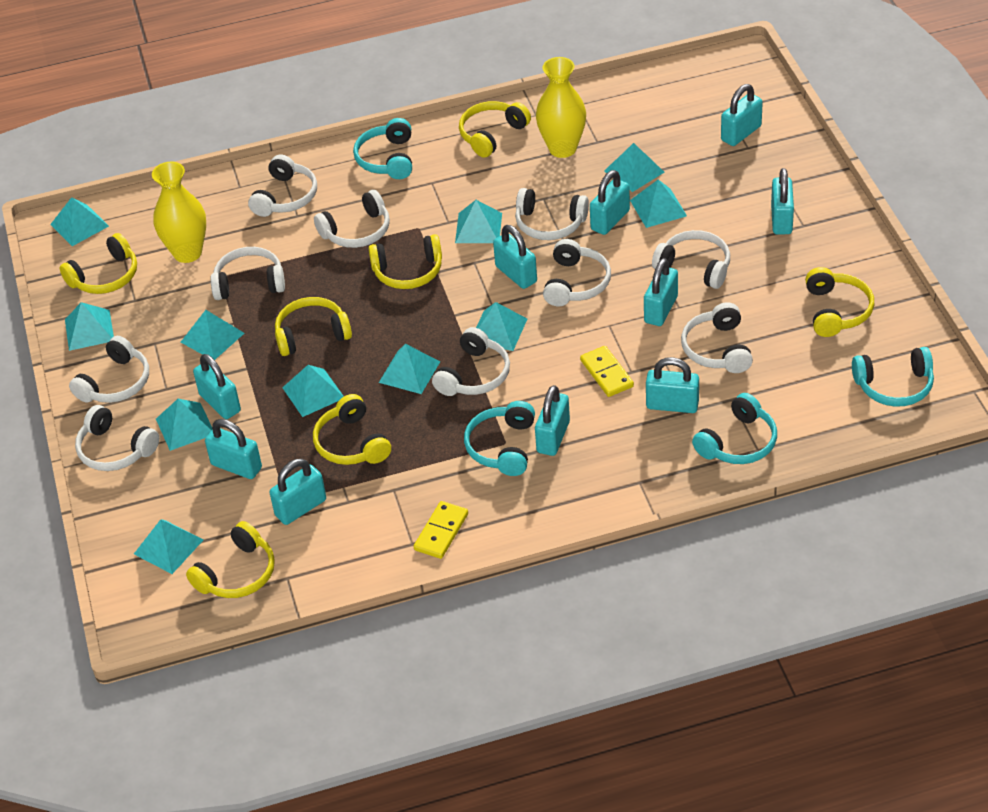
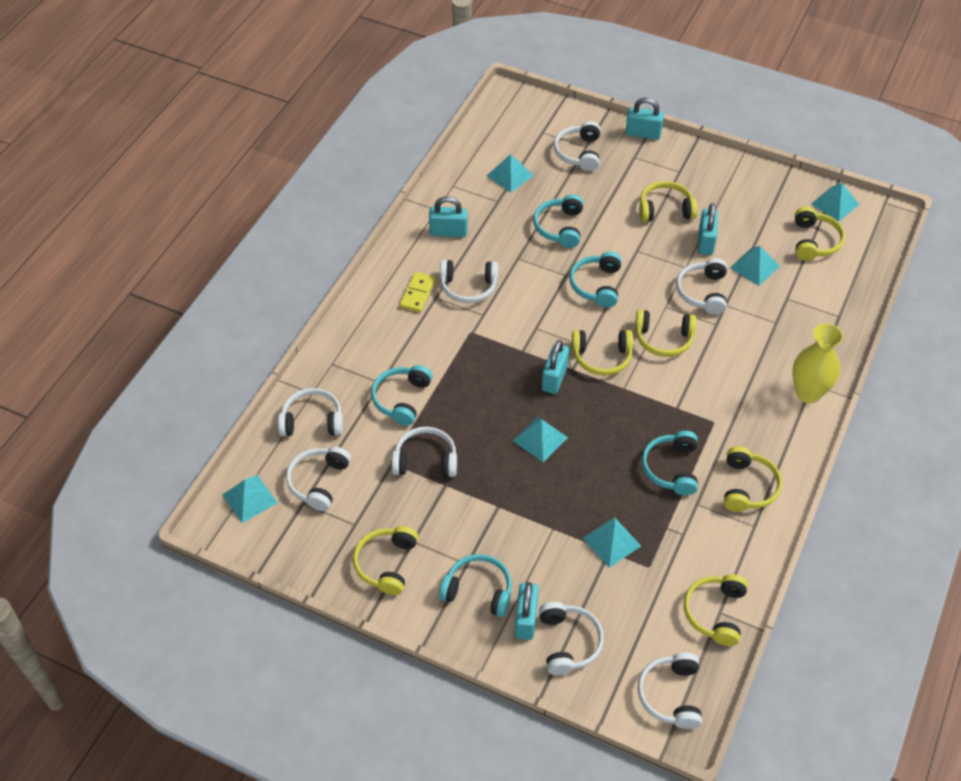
turquoise headphones: [353,118,412,179] [464,401,535,476] [692,393,777,464] [852,347,934,407] = 4 -> [371,365,433,426] [439,554,512,617] [533,194,583,248] [570,252,622,308] [642,431,698,495] = 5
turquoise padlock: [193,354,241,419] [205,419,262,479] [269,459,326,525] [493,225,537,289] [535,385,570,456] [590,170,630,235] [644,258,678,326] [646,357,699,413] [721,84,763,146] [771,168,794,234] = 10 -> [429,196,468,237] [515,582,539,640] [542,340,569,394] [625,98,664,140] [698,203,718,255] = 5
turquoise pyramid: [50,197,109,246] [65,302,114,351] [134,519,203,574] [156,399,212,451] [181,310,244,360] [282,365,344,417] [379,344,440,394] [455,200,502,243] [476,302,527,351] [604,143,665,192] [630,180,687,228] = 11 -> [222,475,278,523] [487,154,534,193] [513,417,568,462] [583,517,641,568] [730,246,780,286] [811,183,860,222] = 6
white headphones: [69,336,149,403] [75,405,159,471] [211,247,285,300] [248,155,317,217] [314,190,390,248] [432,327,510,396] [515,188,589,240] [543,239,611,306] [652,230,730,289] [681,302,753,373] = 10 -> [278,388,343,436] [286,447,351,511] [392,427,457,477] [440,260,498,303] [539,602,604,675] [554,121,600,171] [637,652,702,729] [676,258,727,315] = 8
yellow domino: [414,501,468,559] [580,346,634,397] = 2 -> [400,272,436,312] = 1
yellow vase: [152,162,206,263] [536,57,586,158] = 2 -> [792,323,843,403] = 1

